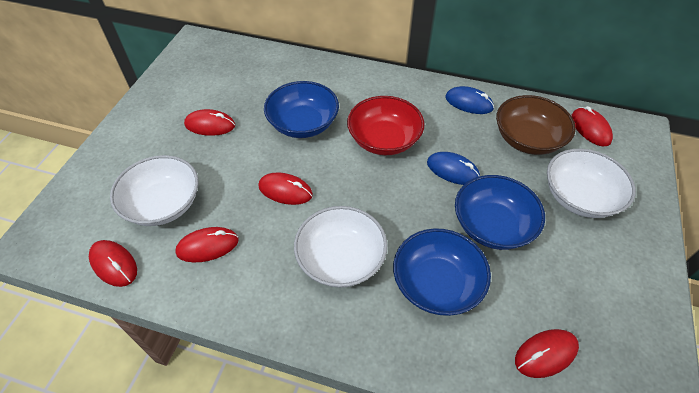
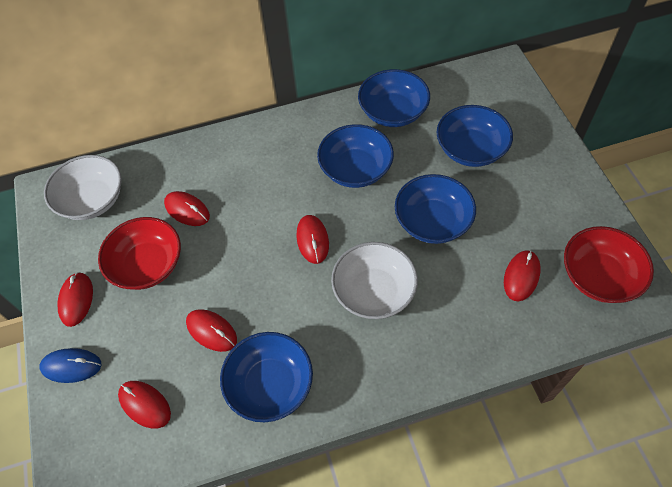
blue bowl: [264,81,339,138] [393,228,491,316] [455,175,545,250] = 3 -> [220,332,313,422] [317,124,394,188] [358,69,430,127] [395,174,476,244] [436,105,513,167] = 5
blue mouse: [427,152,480,185] [445,86,494,114] = 2 -> [39,348,101,383] = 1
brown bowl: [496,95,576,155] = 1 -> none = 0
red bowl: [347,96,425,155] = 1 -> [98,217,181,290] [564,226,654,303] = 2
white bowl: [110,155,199,226] [294,206,387,288] [547,149,636,218] = 3 -> [44,155,122,220] [331,242,418,319] = 2

